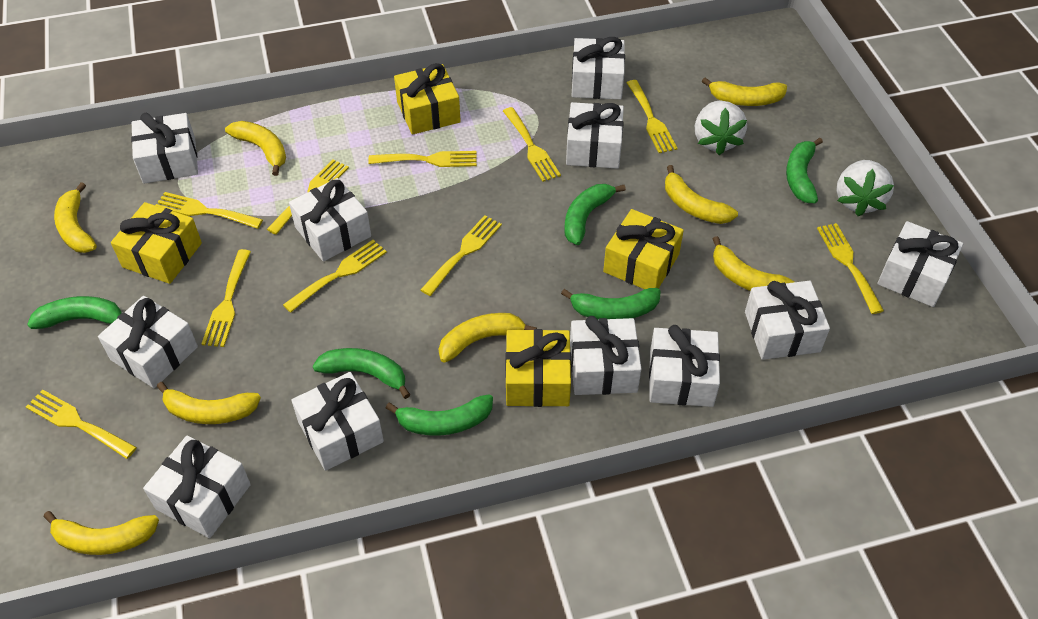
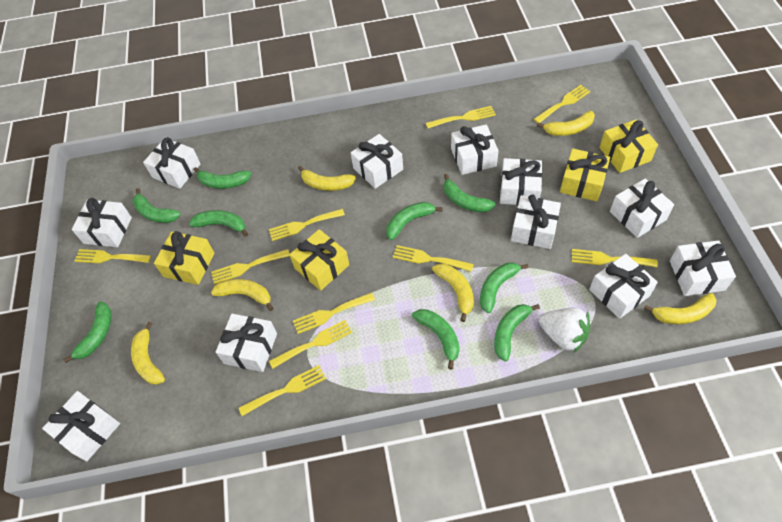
green banana: [27,296,122,329] [313,348,410,399] [386,395,493,436] [561,288,661,319] [564,184,626,245] [786,138,823,203] = 6 -> [63,301,111,363] [133,188,181,223] [189,210,248,237] [194,167,251,189] [386,202,443,240] [412,309,460,370] [444,174,496,213] [480,263,528,313] [494,304,540,361] = 9
white strawberry: [695,100,747,155] [837,160,894,216] = 2 -> [539,308,590,353] = 1
yellow banana: [44,511,159,555] [54,182,97,253] [157,382,261,424] [225,121,286,176] [439,313,537,363] [665,165,738,224] [702,78,787,106] [713,236,795,291] = 8 -> [131,322,165,385] [211,279,273,311] [298,166,356,191] [432,264,474,322] [537,111,595,136] [644,293,717,324] = 6

